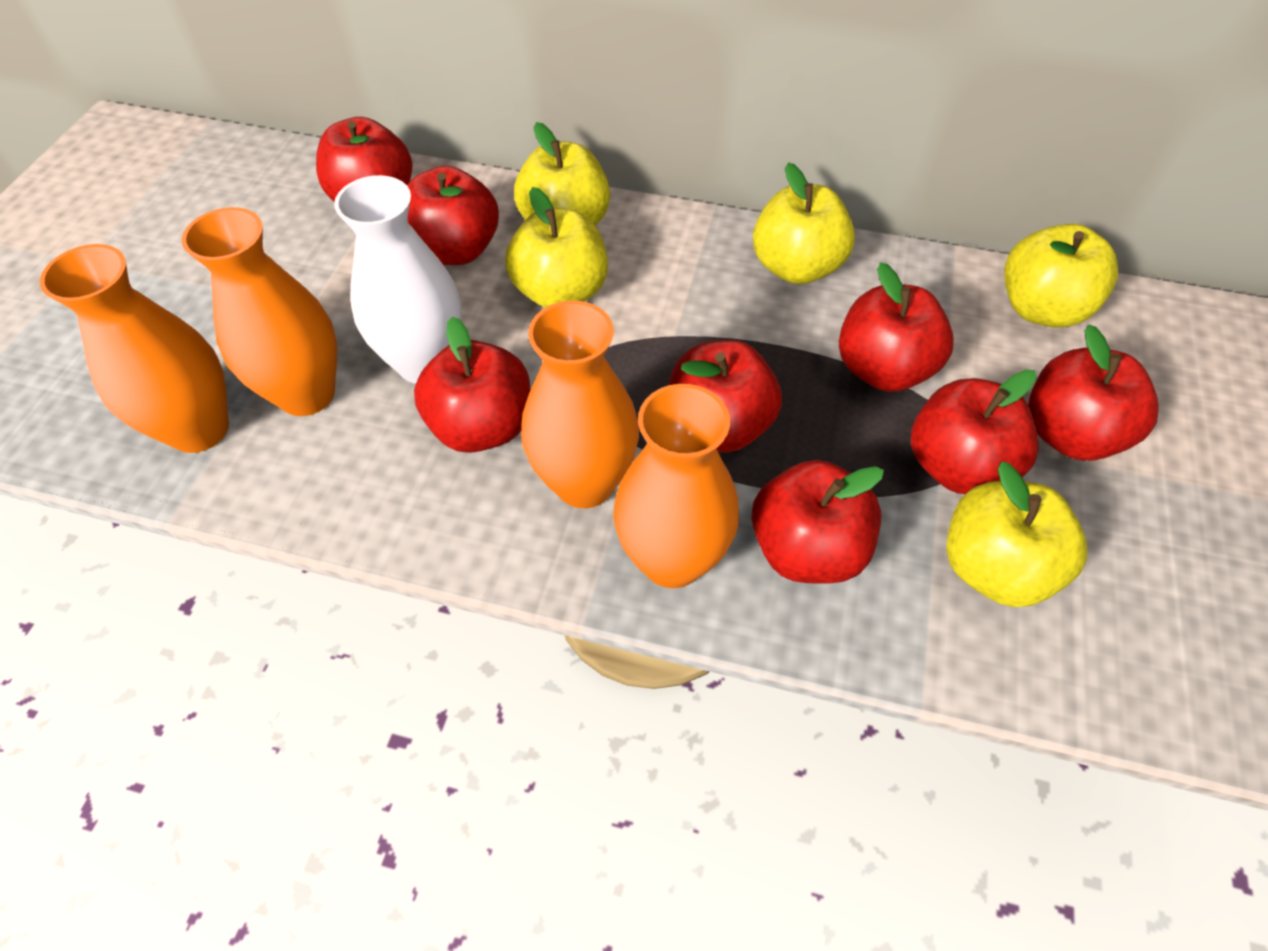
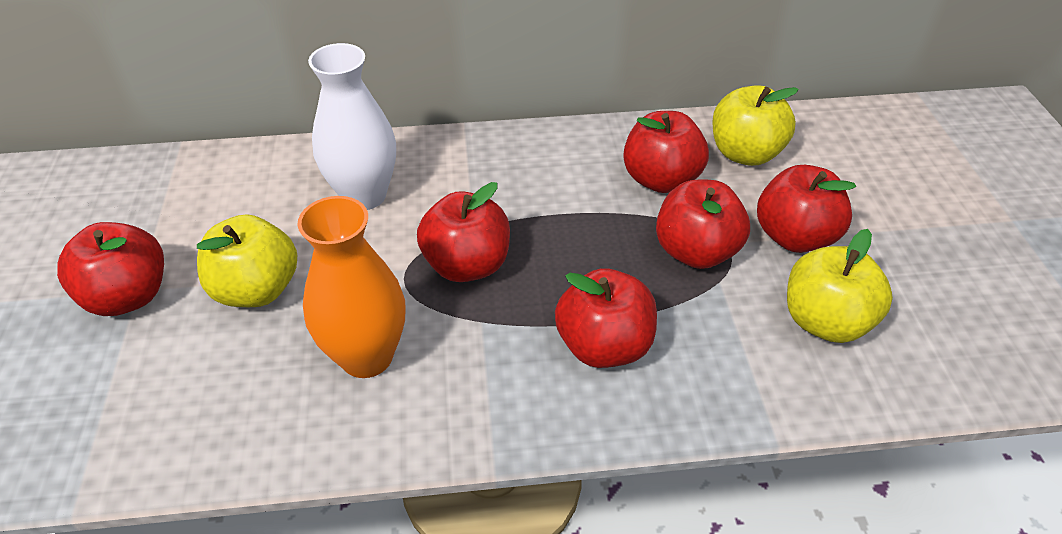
orange vase: [40,244,229,453] [182,207,337,416] [521,301,639,508] [613,384,739,588] = 4 -> [298,196,406,378] = 1
red apple: [316,117,412,202] [407,166,499,265] [414,316,531,453] [668,340,782,453] [751,460,884,584] [839,263,954,392] [911,369,1039,494] [1028,324,1159,461] = 8 -> [57,222,164,316] [417,182,510,282] [555,268,657,368] [623,111,709,193] [656,179,750,269] [757,165,856,253] = 6
yellow apple: [505,187,608,308] [514,122,610,225] [753,162,855,284] [946,462,1087,607] [1004,224,1118,328] = 5 -> [197,214,297,307] [712,85,799,166] [787,229,893,343] = 3

